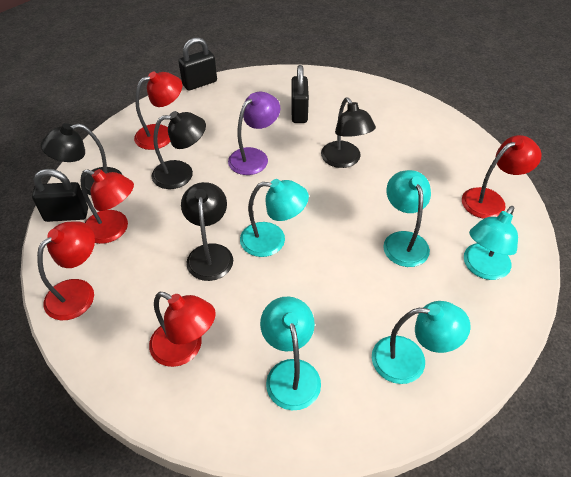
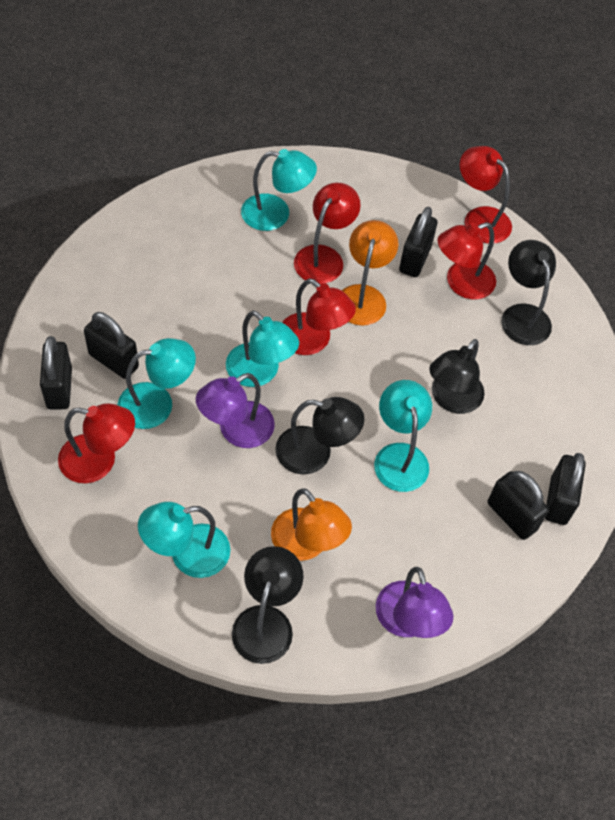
black padlock: [32,169,88,222] [178,37,217,91] [291,65,309,123] = 3 -> [40,336,72,410] [84,312,139,379] [399,207,437,277] [488,471,549,540] [545,453,586,525] = 5
orange lamp: none = 0 -> [271,488,352,561] [342,220,398,326] = 2
purple lamp: [228,91,280,175] = 1 -> [196,373,275,448] [376,567,453,638] = 2

